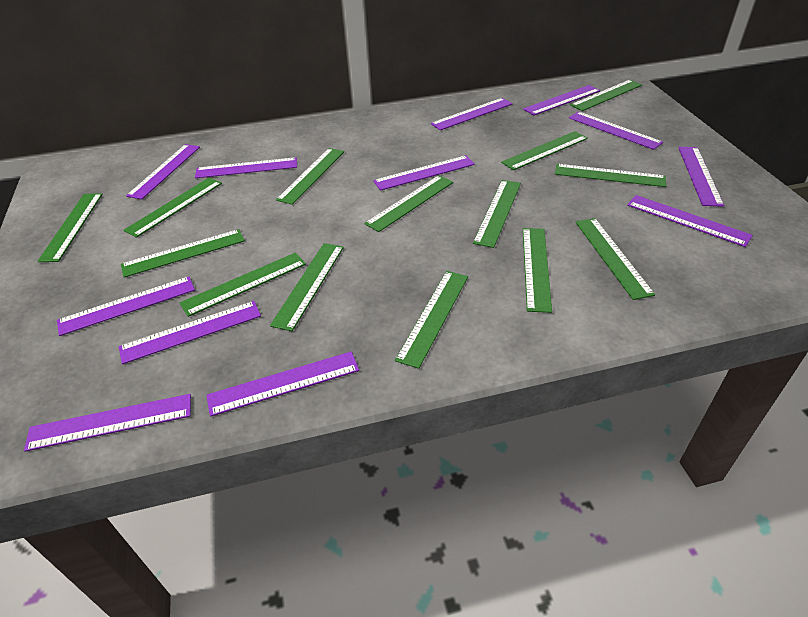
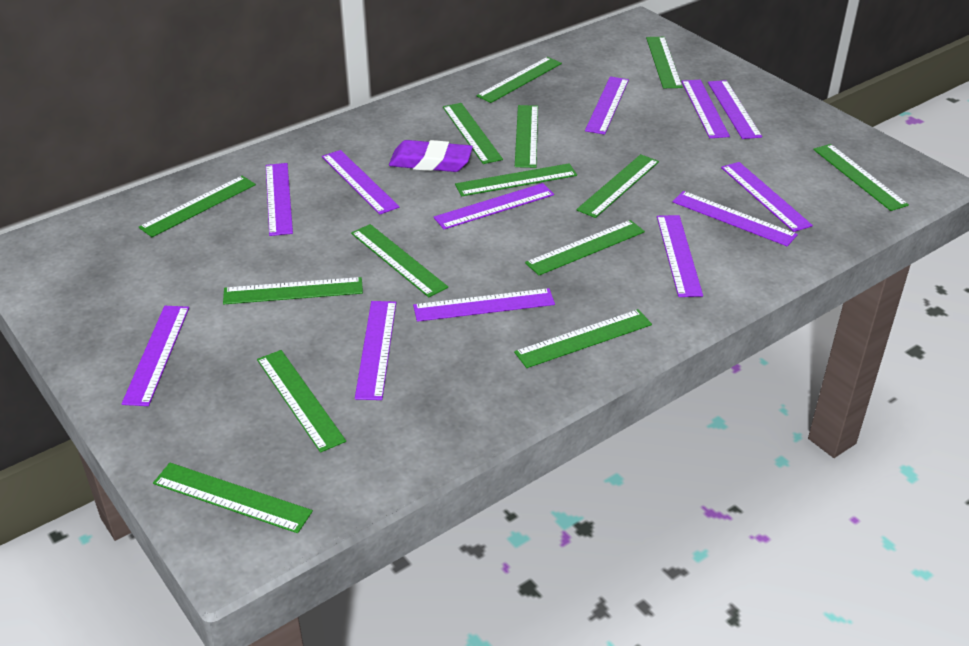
purple eraser: none = 0 -> [389,140,473,172] = 1

